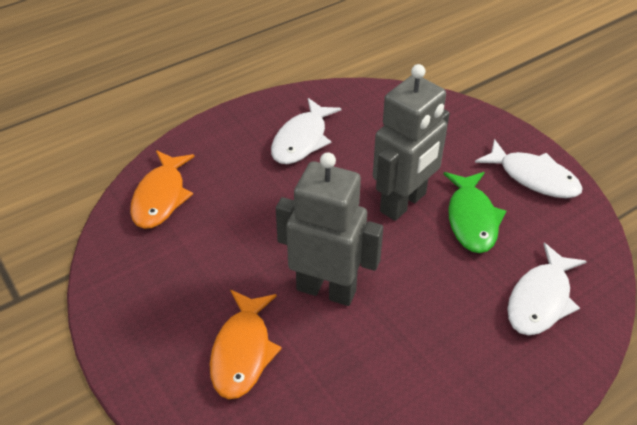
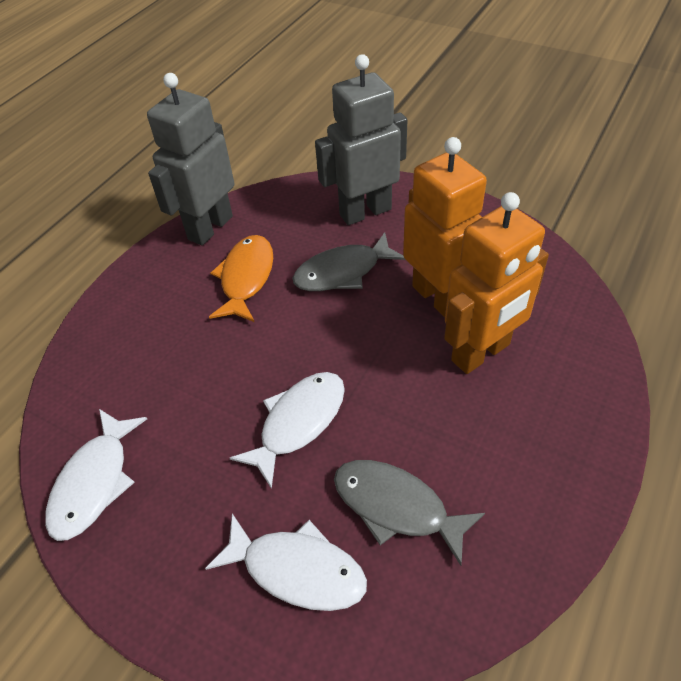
green fish: [444,172,506,253] = 1 -> none = 0
grey fish: none = 0 -> [293,232,405,291] [334,460,485,566] = 2
orange fish: [130,150,195,229] [210,290,282,399] = 2 -> [209,235,273,322] = 1
orange robot: none = 0 -> [403,137,487,317] [444,192,549,374] = 2

